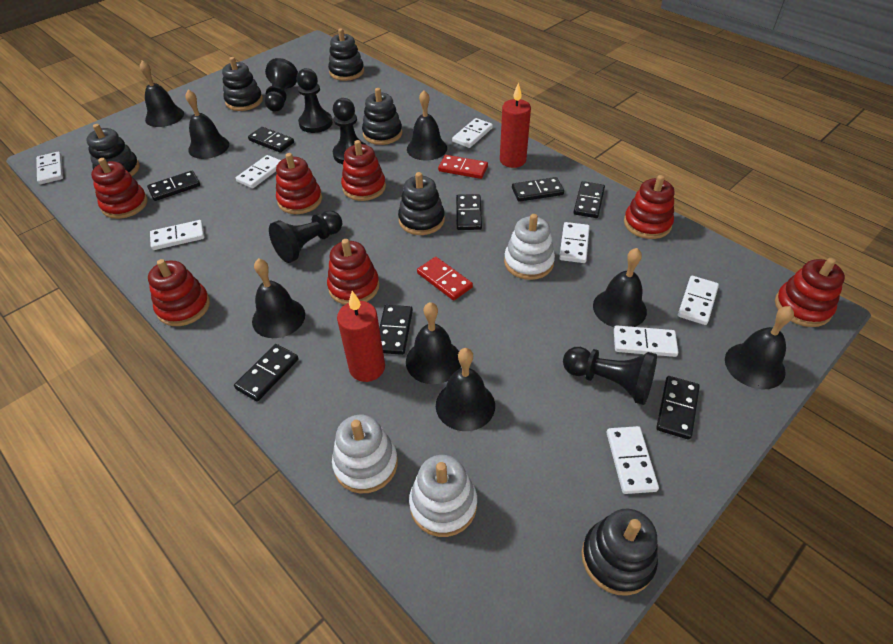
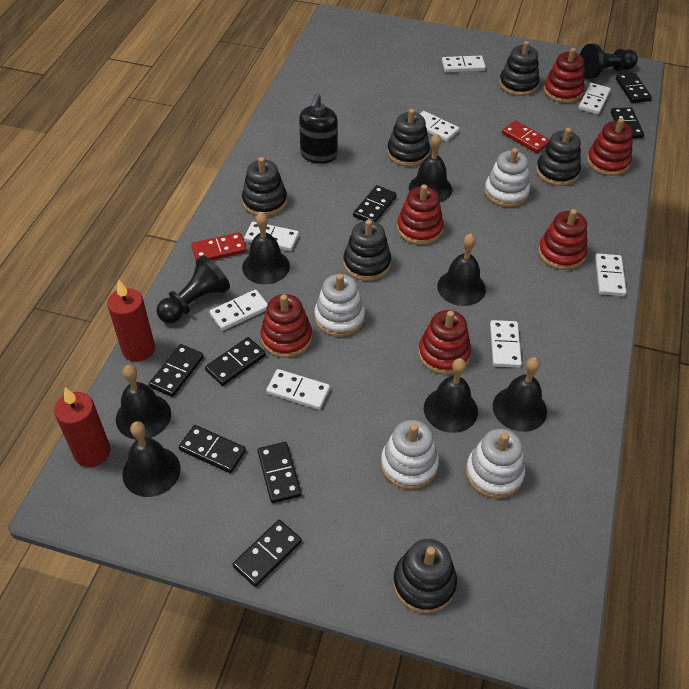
black bell: [140,61,184,127] [185,90,229,159] [252,258,305,338] [406,302,461,384] [407,90,447,161] [436,348,495,431] [593,248,647,327] [725,306,794,389] = 8 -> [116,365,171,440] [122,421,181,497] [242,212,290,284] [409,134,452,202] [424,358,478,433] [437,234,486,306] [493,357,547,432] = 7
black pawn: [264,58,298,112] [269,210,342,263] [296,68,333,133] [333,98,366,164] [563,347,657,405] = 5 -> [157,255,230,323] [580,44,638,79] = 2
black soap dispenser: none = 0 -> [299,93,338,164] = 1
red stacking toy: [91,158,148,219] [148,259,210,326] [276,153,322,214] [327,239,380,305] [341,140,386,201] [624,175,674,239] [775,258,845,327] = 7 -> [260,294,312,358] [397,184,444,245] [418,310,471,374] [538,209,587,270] [544,48,585,103] [587,118,633,176] = 6
white stacking toy: [332,415,398,493] [409,455,477,537] [504,214,555,280] = 3 -> [314,274,365,337] [381,420,439,489] [466,429,525,499] [484,148,530,207] = 4

